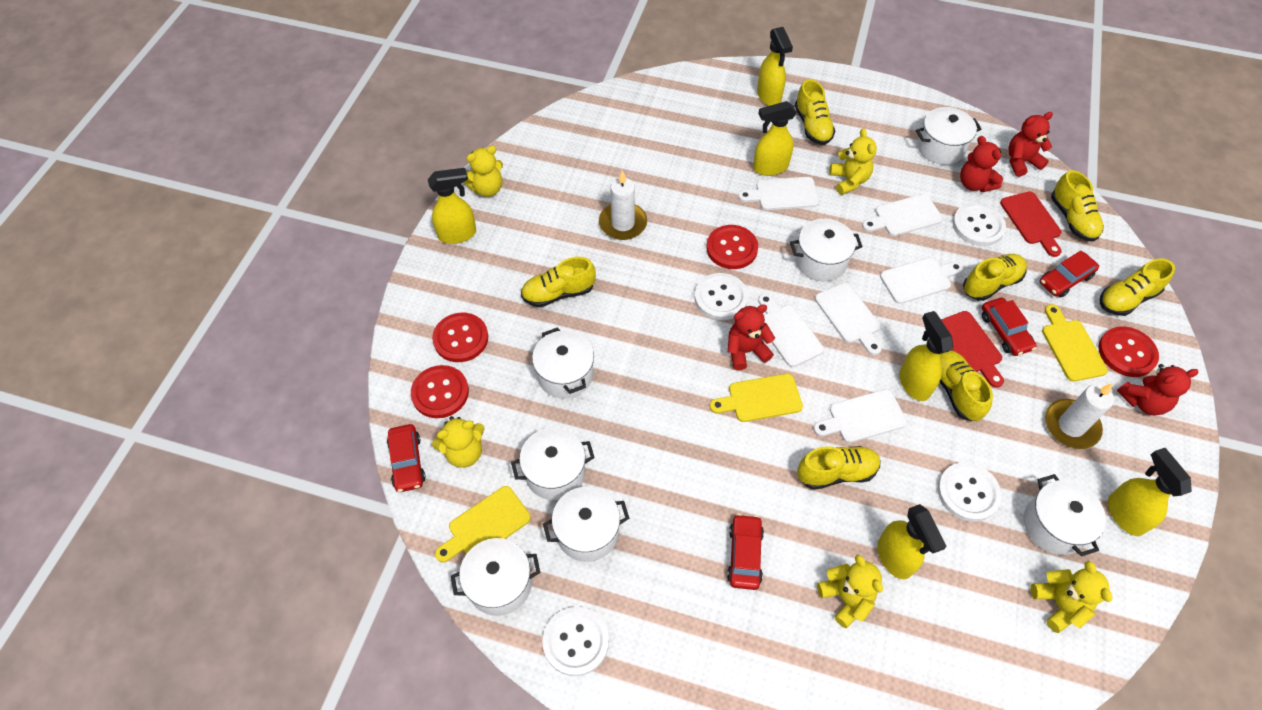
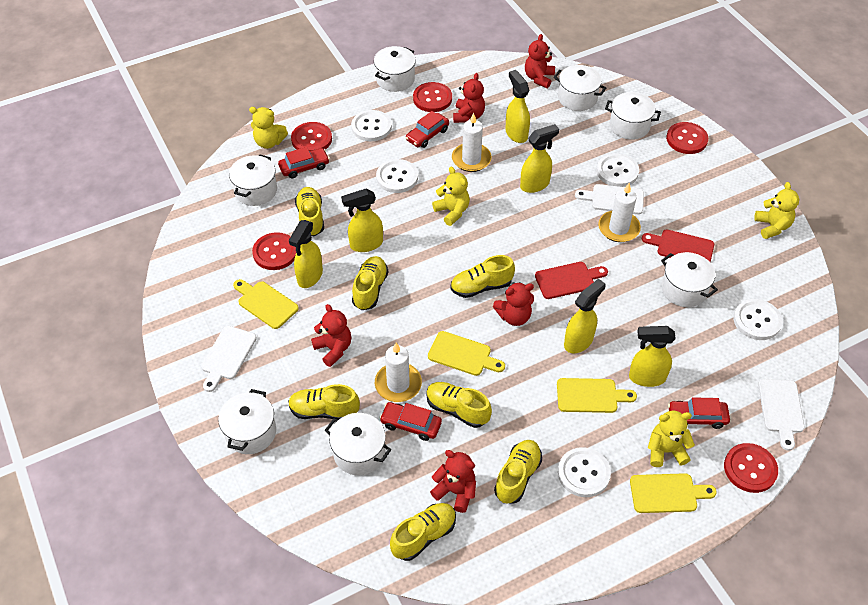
red button: [411,365,469,418] [432,313,488,362] [706,225,758,269] [1098,326,1159,377] = 4 -> [252,232,296,270] [291,122,332,151] [413,82,452,112] [666,122,708,154] [724,443,778,493] = 5
red teddy bear: [728,304,775,370] [960,136,1003,192] [1008,112,1053,177] [1117,364,1198,416] = 4 -> [311,304,351,367] [430,450,476,513] [453,73,485,123] [493,282,534,326] [525,34,555,88] = 5
white button: [542,607,609,676] [695,273,748,320] [938,462,1001,522] [953,203,1006,246] = 4 -> [351,110,392,141] [376,159,418,193] [558,447,611,497] [597,153,639,187] [733,299,782,340] = 5
white candle: [599,170,647,240] [1045,383,1114,449] = 2 -> [375,343,422,402] [452,112,492,172] [598,183,641,242] = 3
white cutting board: [738,177,819,210] [758,294,824,367] [813,389,907,443] [815,282,882,355] [862,194,943,236] [880,257,963,304] = 6 -> [201,326,257,392] [575,184,644,214] [758,379,805,451] = 3
yellow cutting board: [435,486,531,563] [710,374,803,422] [1042,304,1108,382] = 3 -> [233,279,299,329] [428,331,505,376] [557,378,637,413] [630,473,717,513] = 4
yellow teddy bear: [432,416,485,468] [464,146,503,197] [817,555,883,628] [829,128,877,195] [1031,561,1112,633] = 5 -> [249,107,288,149] [432,167,470,226] [648,411,695,467] [754,182,799,239] = 4

